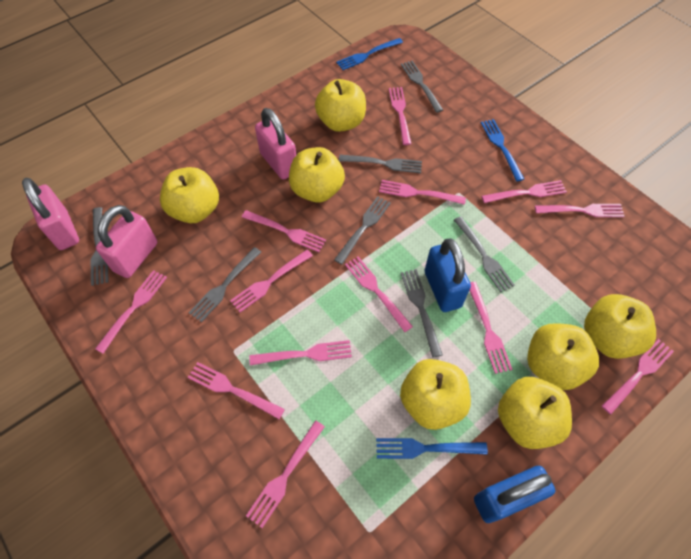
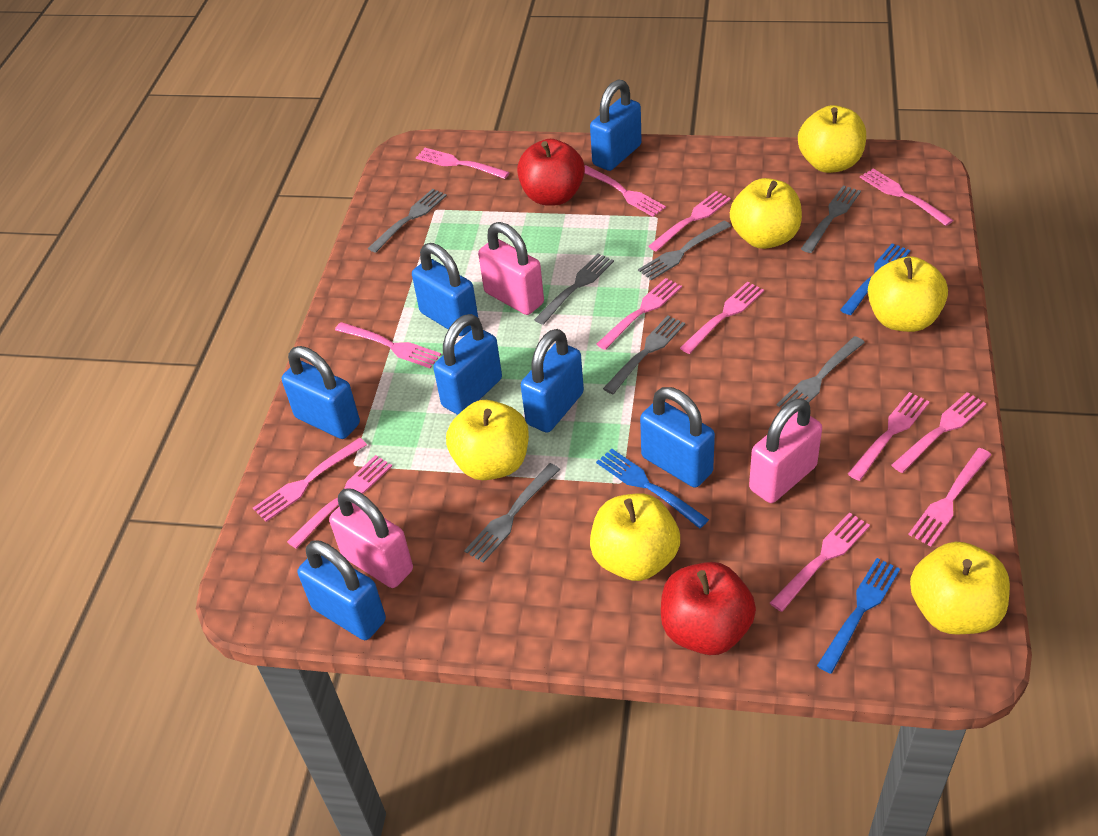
blue padlock: [425,238,471,312] [474,466,555,523] = 2 -> [282,346,360,439] [298,540,386,640] [412,243,478,336] [433,314,502,415] [521,329,584,433] [590,79,642,171] [640,387,715,488] = 7
red apple: none = 0 -> [517,139,585,206] [661,562,756,655] = 2
yellow apple: [160,167,219,223] [289,147,345,203] [315,79,366,132] [400,359,471,430] [498,377,572,449] [527,323,599,390] [584,294,656,359] = 7 -> [446,400,529,480] [590,493,680,581] [730,178,802,249] [798,105,866,173] [868,257,948,332] [910,542,1010,634] = 6

